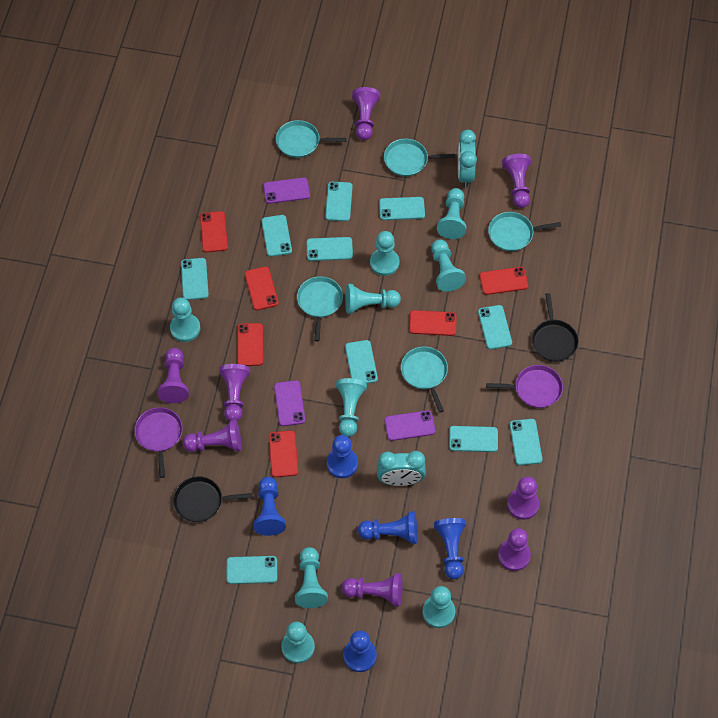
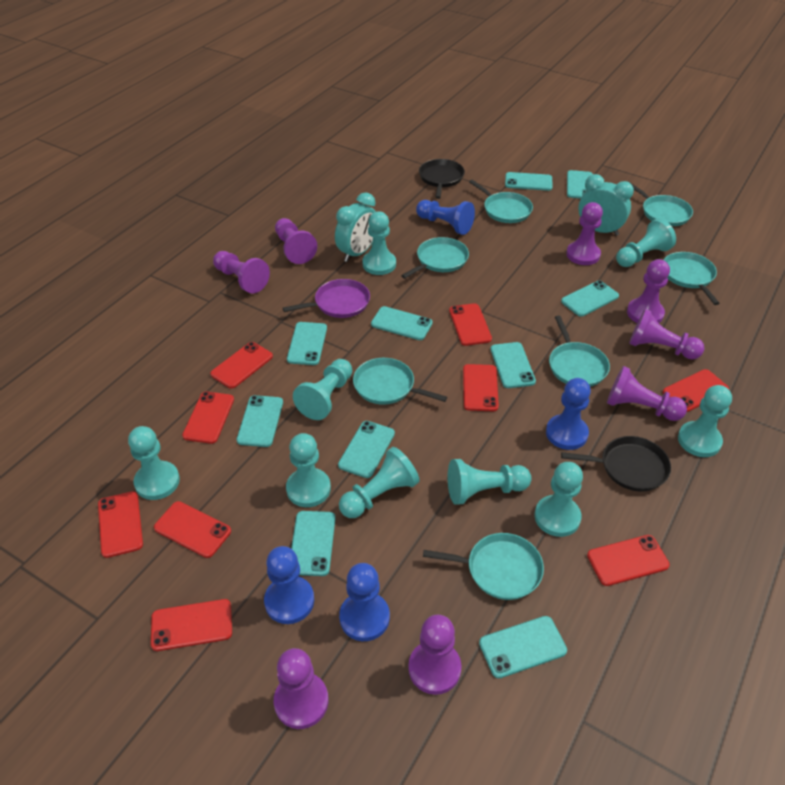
blue pawn: [253,477,286,536] [327,435,358,478] [343,630,377,672] [358,511,417,544] [434,518,466,579] = 5 -> [264,546,314,624] [339,563,390,641] [416,200,475,235] [546,378,591,450] = 4
purple pan: [134,407,183,478] [486,365,563,408] = 2 -> [283,279,370,318] = 1
purple phone: [263,177,310,204] [274,380,305,426] [385,410,435,441] = 3 -> none = 0
red phone: [200,211,228,252] [237,323,263,366] [245,266,279,310] [269,430,298,477] [409,310,457,336] [479,267,528,295] = 6 -> [98,491,143,558] [151,599,232,651] [154,501,231,558] [182,392,234,444] [210,342,273,389] [449,303,492,346] [463,364,499,411] [587,535,670,586] [663,369,729,412] = 9
turquoise pan: [276,120,347,158] [297,276,343,341] [384,139,455,177] [401,347,448,413] [488,212,561,251] = 5 -> [353,358,447,405] [401,237,469,279] [423,533,544,600] [469,180,533,223] [549,316,610,387] [627,181,693,226] [664,252,720,305] = 7

